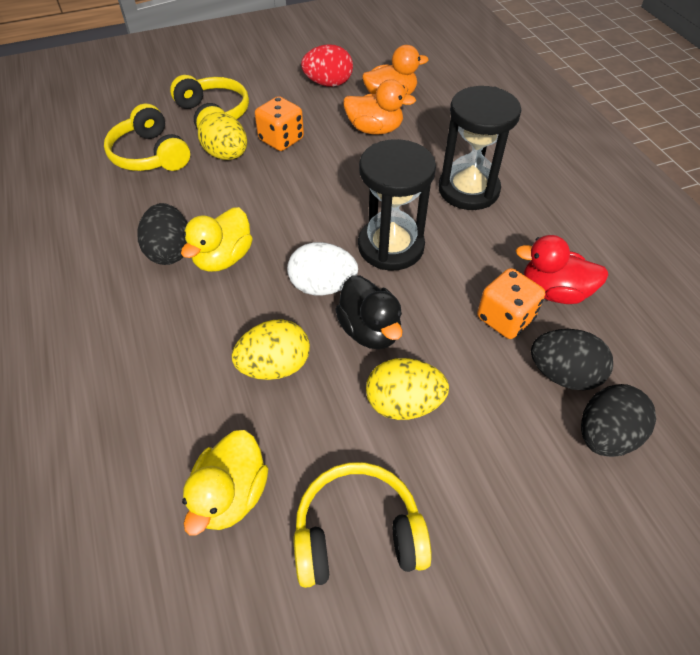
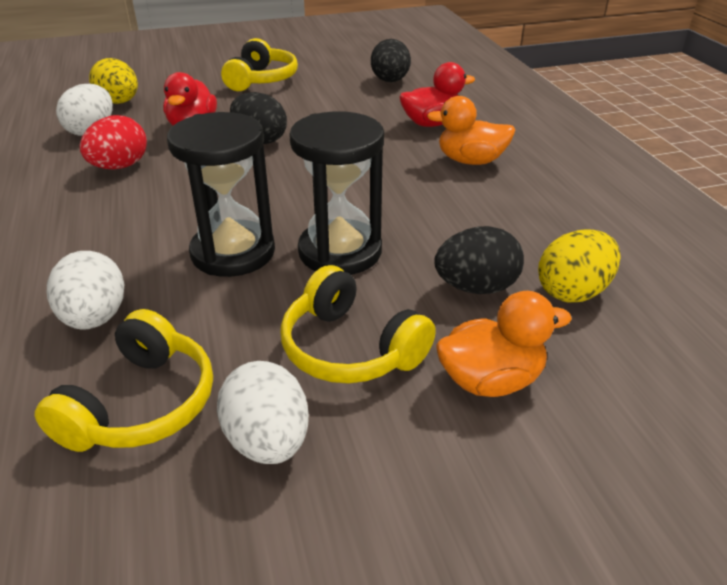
black duck: [335,275,403,349] = 1 -> none = 0
orange dice: [255,96,304,151] [477,268,545,339] = 2 -> none = 0
red duck: [516,235,609,304] = 1 -> [163,72,217,126] [399,62,475,127] = 2
white egg: [287,242,358,296] = 1 -> [47,251,124,330] [56,84,113,136] [217,361,309,464] = 3
yellow duck: [181,207,253,272] [182,430,268,535] = 2 -> none = 0
yellow egg: [198,112,247,160] [232,320,310,380] [366,358,449,420] = 3 -> [89,58,138,104] [538,229,621,303] = 2

